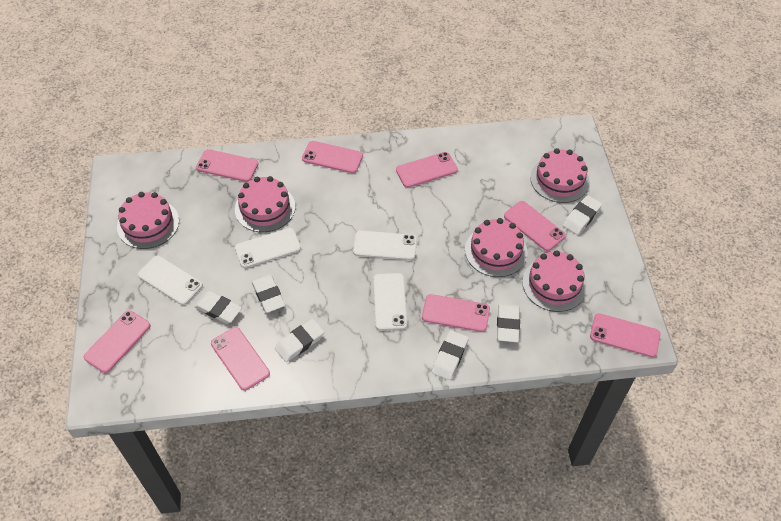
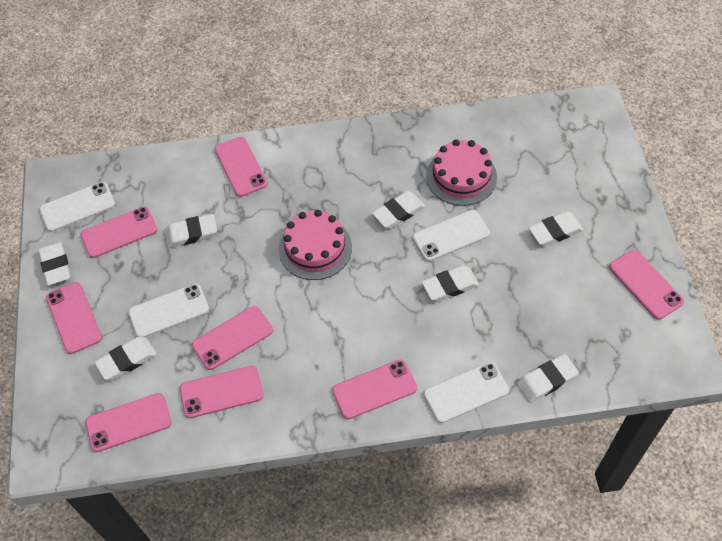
pink cake: [117,192,179,249] [235,176,295,232] [465,218,528,277] [522,250,587,312] [530,148,590,203] = 5 -> [279,210,352,280] [426,139,497,206] = 2
white eraser: [194,291,242,324] [252,275,285,313] [275,319,324,362] [432,330,469,380] [497,304,520,342] [563,195,602,235] = 6 -> [38,241,71,285] [95,337,157,380] [164,214,217,248] [372,191,425,229] [422,265,479,302] [517,354,579,403] [529,211,583,246] = 7

